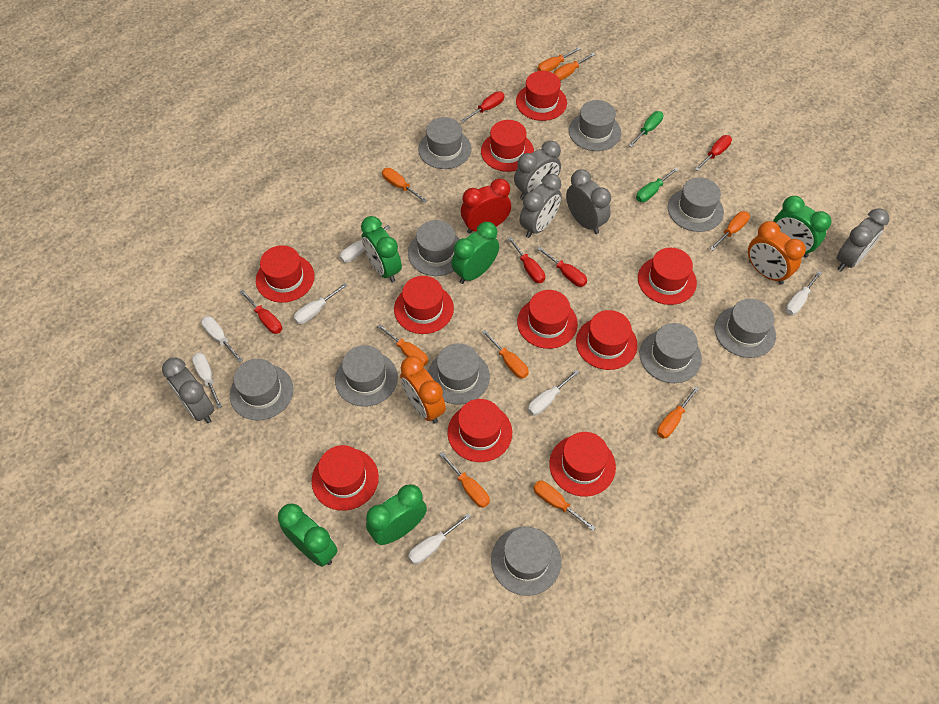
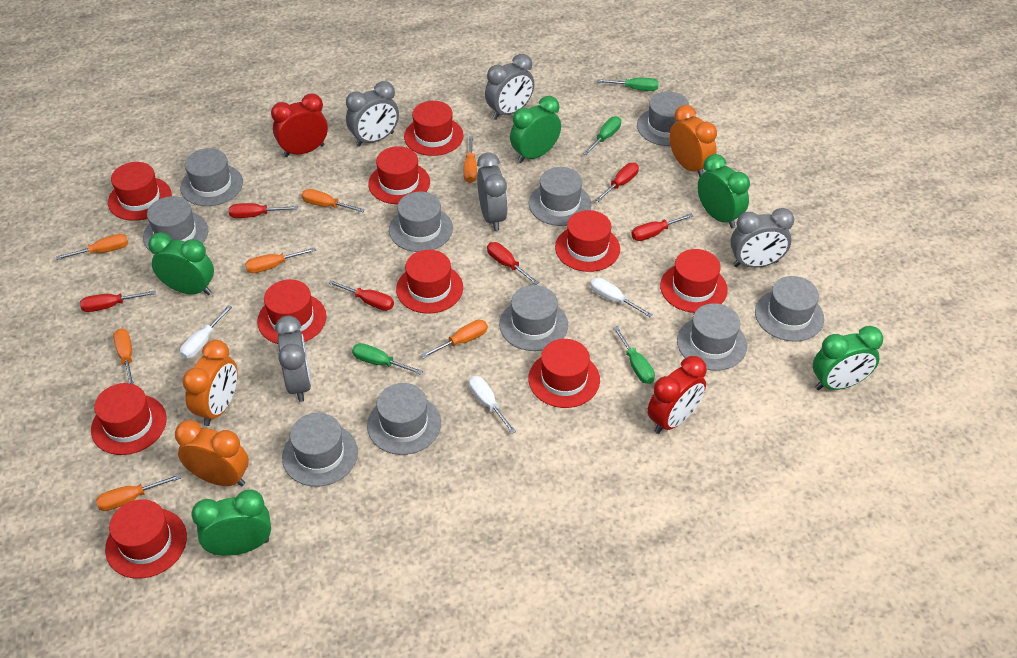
green screwdriver: [628,111,663,147] [636,168,679,202] = 2 -> [352,343,423,375] [583,116,621,155] [597,78,659,91] [613,326,655,384] = 4
orange clock: [400,356,446,424] [748,221,806,285] = 2 -> [175,420,249,486] [182,340,238,426] [669,105,717,177] = 3
orange screwdriver: [377,324,428,366] [382,168,427,203] [439,451,490,508] [482,330,529,379] [533,481,596,531] [537,47,581,72] [554,53,595,81] [657,386,699,439] [710,211,750,250] = 9 -> [56,234,128,260] [96,474,181,511] [113,329,134,384] [245,247,316,273] [301,189,365,212] [421,320,488,358] [464,136,477,183] = 7
red clock: [461,178,511,234] = 1 -> [271,94,328,157] [647,356,707,434] = 2
red screwdriver: [240,290,282,334] [461,91,504,123] [507,237,545,283] [537,247,587,287] [695,135,732,171] = 5 -> [80,290,156,312] [229,203,298,218] [328,280,394,311] [487,242,539,285] [595,163,639,202] [631,213,694,241] = 6
white screwdriver: [192,353,222,408] [201,316,243,363] [294,283,348,324] [340,225,390,263] [408,514,471,564] [528,370,579,416] [785,271,822,315] = 7 -> [180,305,232,359] [469,376,516,434] [590,278,653,318] = 3

